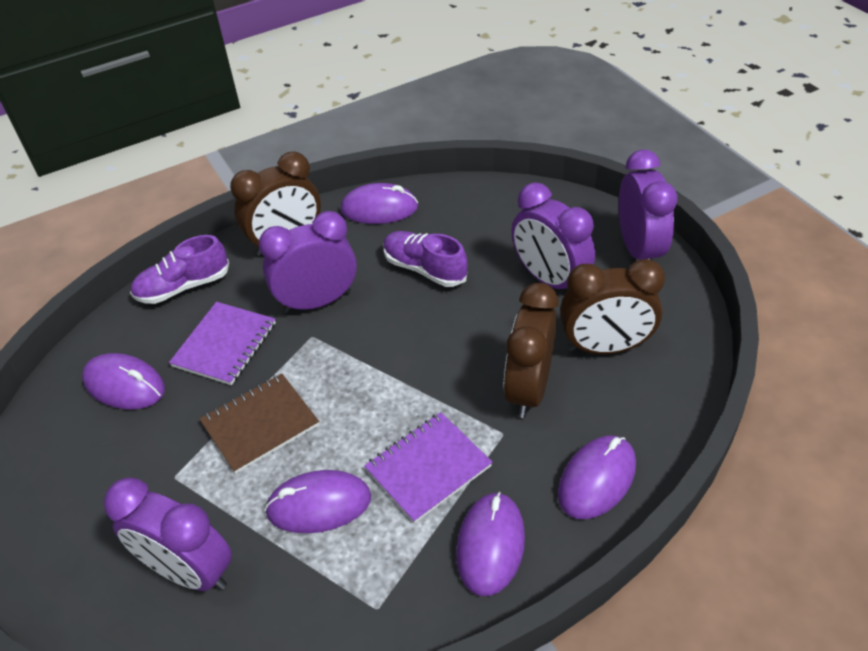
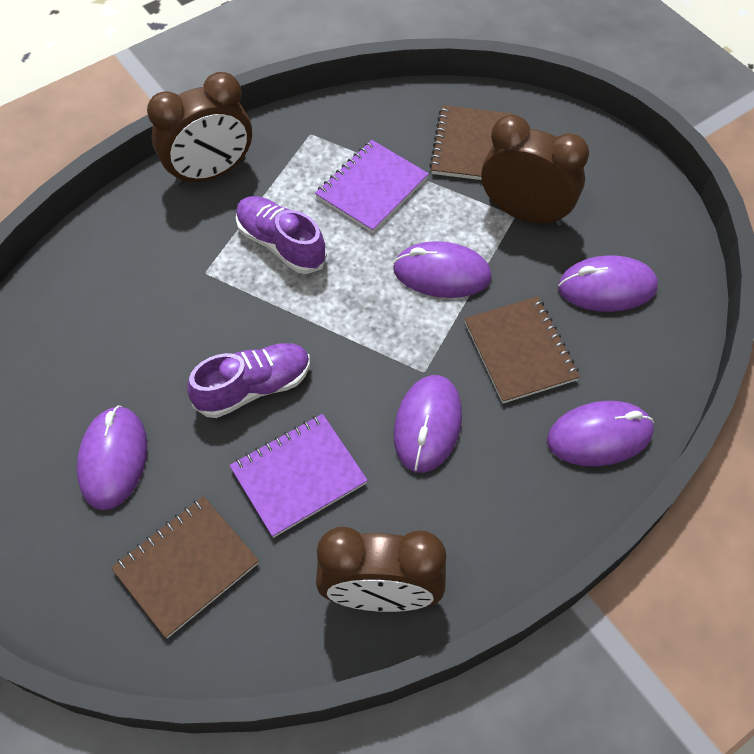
brown notebook: [199,373,319,474] = 1 -> [111,496,259,638] [429,105,512,180] [464,296,580,403] = 3
purple clock: [104,477,232,591] [259,211,357,313] [511,182,595,290] [618,149,677,260] = 4 -> none = 0

